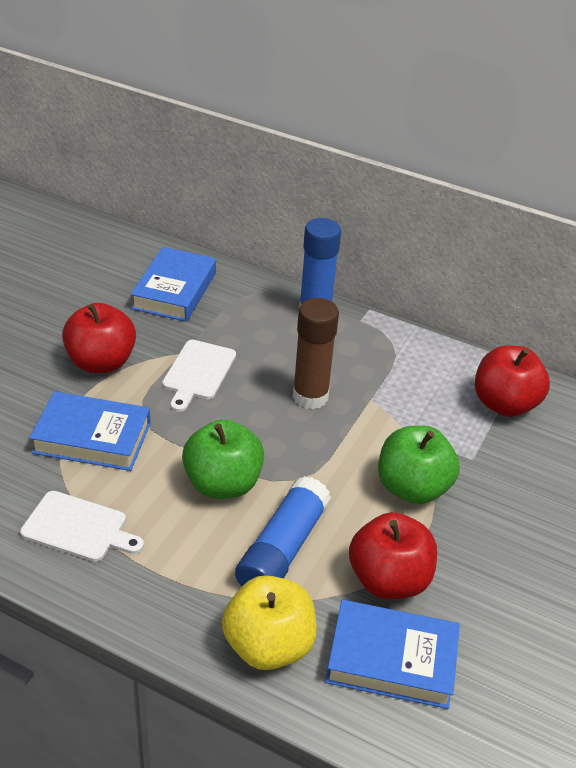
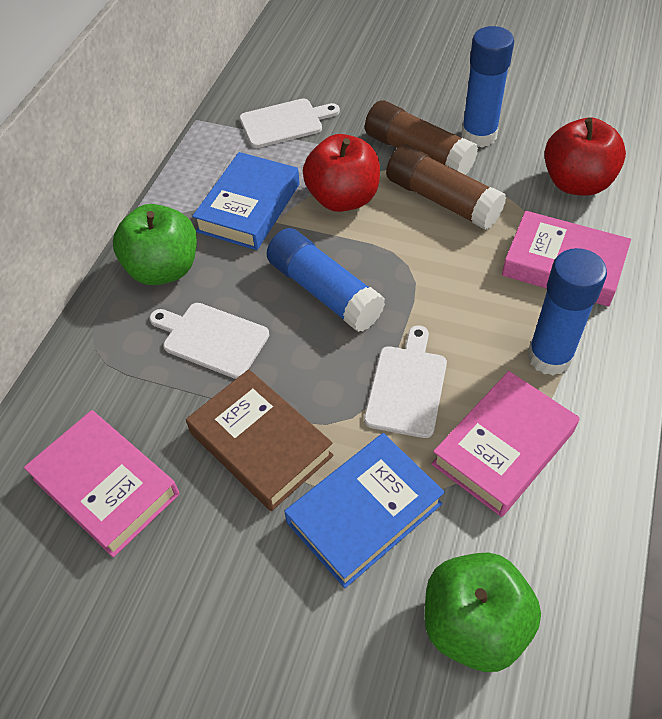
blue book: [30,391,151,471] [131,247,216,322] [326,600,460,709] = 3 -> [192,152,300,250] [284,433,445,588] = 2
blue glue stick: [235,476,331,586] [299,218,341,307] = 2 -> [267,228,385,332] [461,26,514,148] [527,248,607,375] = 3
brown book: none = 0 -> [186,369,334,511] = 1
brown glue stick: [293,298,339,409] = 1 -> [365,100,478,175] [386,145,506,230] = 2
pink book: none = 0 -> [24,410,179,557] [431,371,580,517] [502,211,631,307] = 3
red apple: [62,303,136,373] [349,512,437,599] [475,345,550,417] = 3 -> [303,134,380,212] [544,118,626,196] = 2
white cutting board: [20,491,144,562] [162,340,236,412] = 2 -> [150,303,269,379] [240,98,340,148] [364,325,447,438] = 3
yellow apple: [222,575,317,670] = 1 -> none = 0

